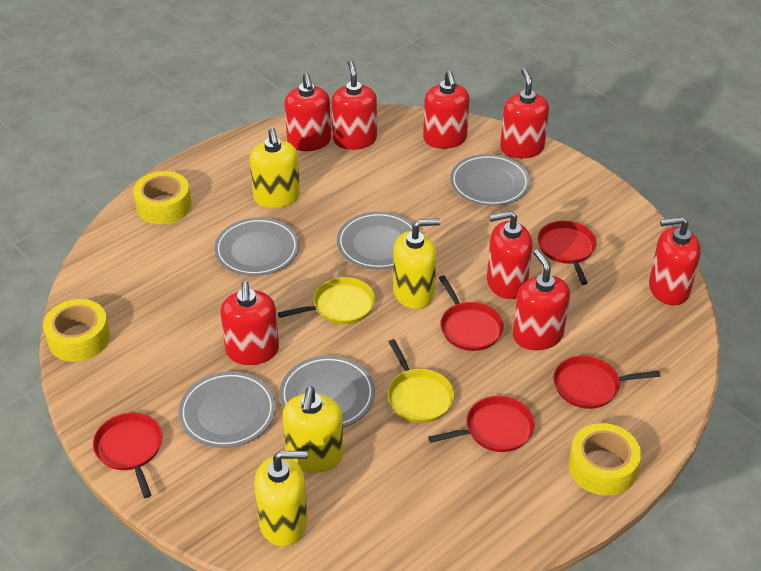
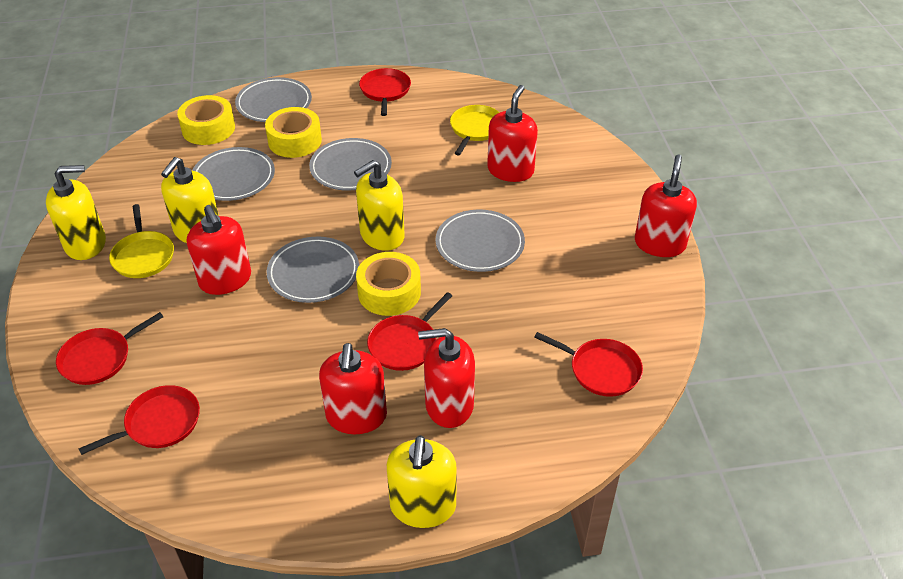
red soap dispenser: [220,281,279,365] [285,73,331,151] [332,60,377,150] [423,70,470,149] [487,211,533,299] [500,68,549,158] [513,249,570,350] [649,216,701,305] = 8 -> [187,205,251,295] [319,343,387,434] [418,328,475,428] [487,85,538,182] [635,155,697,257] = 5

